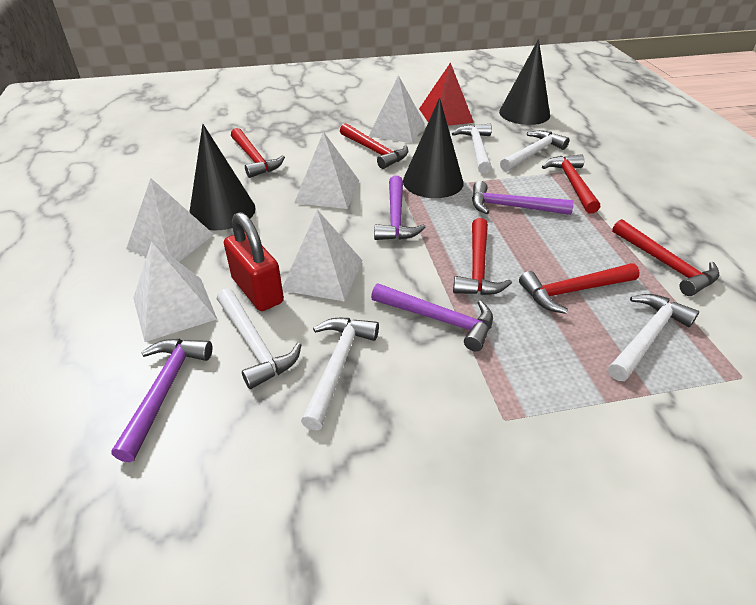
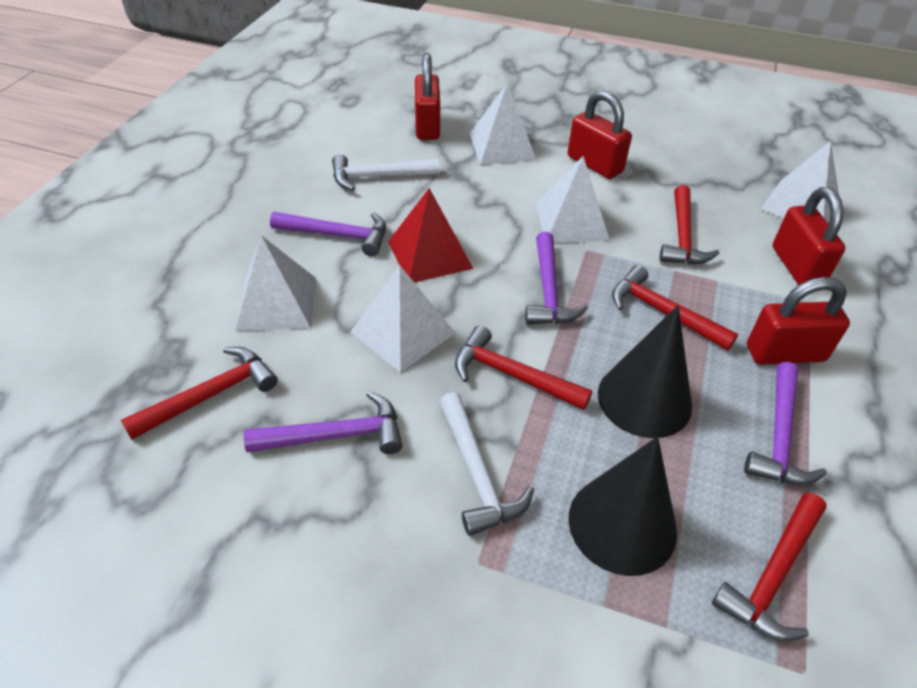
black cone: [189,124,256,230] [403,98,464,198] [499,39,550,125] = 3 -> [568,437,677,576] [598,305,692,438] = 2
red hammer: [231,128,285,178] [340,123,408,169] [453,218,512,295] [519,263,640,314] [542,154,600,213] [612,219,720,296] = 6 -> [121,347,278,440] [455,325,592,410] [612,265,738,351] [660,185,719,264] [712,492,827,641] = 5
red padlock: [224,212,284,311] = 1 -> [415,53,440,140] [568,90,632,179] [747,277,850,365] [772,187,846,285] = 4
white hammer: [217,288,301,389] [301,318,379,431] [452,124,492,173] [500,130,570,172] [608,294,699,381] = 5 -> [332,154,439,191] [439,392,534,536] = 2

